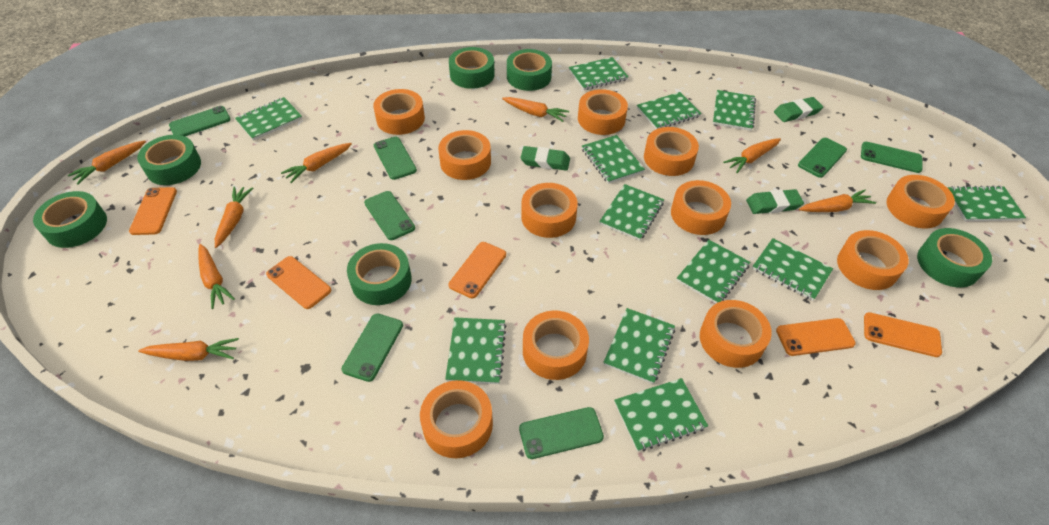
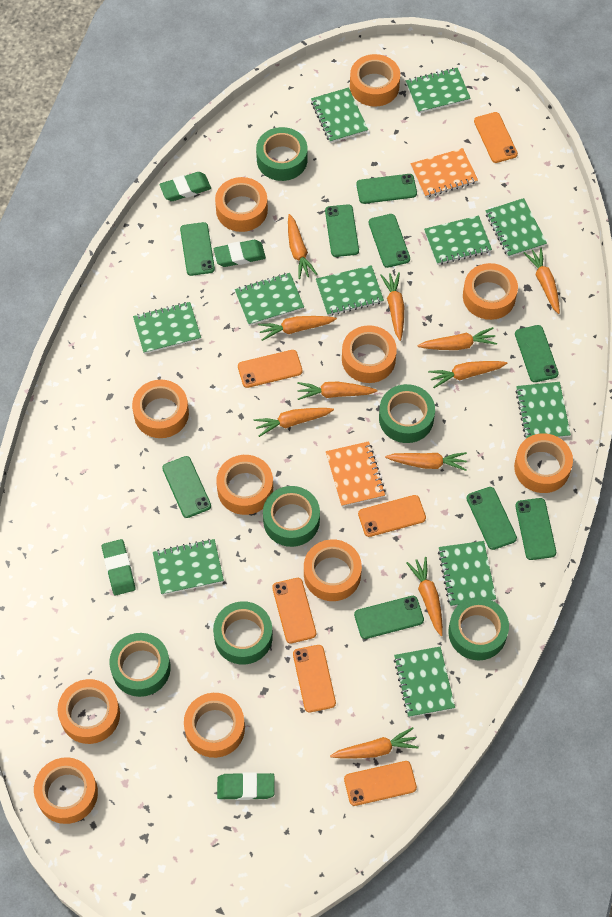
green eraser: [521,146,570,171] [746,189,804,214] [774,97,823,122] = 3 -> [102,539,135,595] [159,172,211,201] [214,240,266,267] [217,772,274,800] = 4
green notebook: [235,97,302,141] [445,317,507,384] [569,57,629,90] [582,135,645,184] [599,184,664,241] [603,308,675,384] [614,378,708,452] [637,92,702,129] [676,240,750,304] [713,90,756,131] [752,238,833,301] [947,186,1026,221] = 12 -> [133,302,201,354] [153,539,224,595] [235,273,304,326] [311,87,368,143] [316,265,384,316] [394,647,455,717] [406,68,471,114] [424,215,492,265] [438,541,496,607] [486,198,547,257] [515,382,571,438] = 11
green phone: [169,106,231,136] [341,313,403,382] [364,191,415,240] [374,137,417,180] [519,407,604,459] [798,138,847,178] [861,142,922,173] = 7 -> [162,456,211,518] [180,222,215,276] [325,204,359,257] [354,596,424,639] [356,174,417,204] [368,214,410,268] [466,487,517,550] [515,325,559,382] [515,498,556,560] = 9
orange carrot: [68,140,146,184] [138,338,239,361] [198,244,235,309] [215,187,253,248] [281,143,352,183] [502,97,569,122] [723,138,781,173] [799,190,876,212] = 8 -> [254,408,334,437] [258,316,337,341] [288,214,318,279] [297,382,377,400] [330,727,419,758] [380,272,404,341] [385,452,467,471] [406,557,443,636] [418,327,497,350] [428,361,507,388] [524,248,560,314] = 11
orange notebook: none = 0 -> [326,441,386,507] [410,148,478,198] = 2
orange phone: [129,187,177,235] [266,256,331,309] [449,242,506,298] [776,318,856,356] [864,312,942,357] = 5 -> [238,350,302,388] [272,578,316,643] [293,645,336,712] [344,761,417,806] [358,495,426,537] [474,112,518,163] = 6

